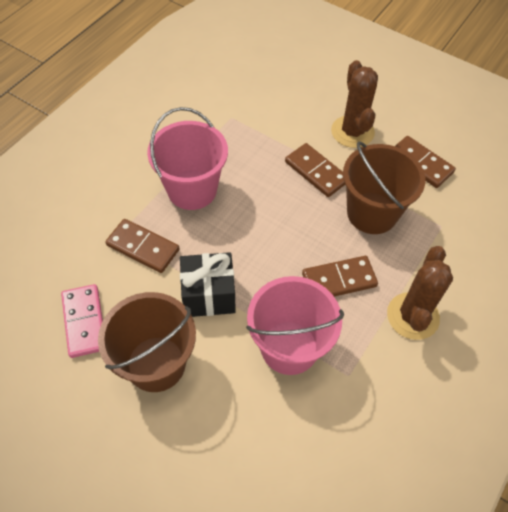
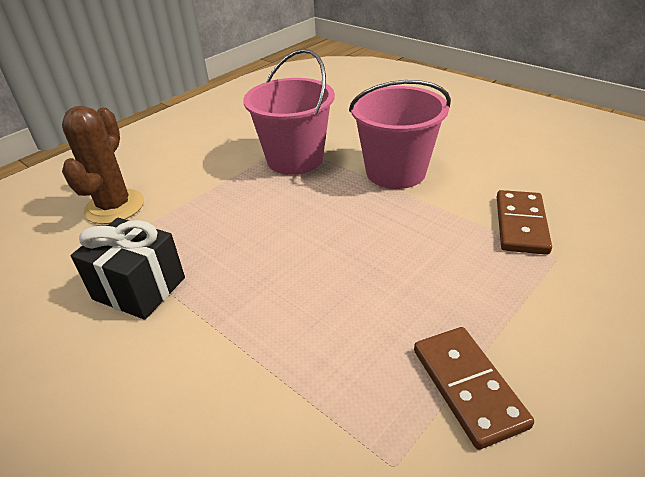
brown bucket: [98,292,196,392] [343,141,425,234] = 2 -> none = 0
brown cactus: [331,60,378,148] [387,246,453,340] = 2 -> [62,106,144,224] = 1
brown domino: [105,219,179,273] [285,143,345,197] [302,256,378,297] [395,136,456,188] = 4 -> [414,327,534,450] [497,190,552,255] = 2
pink domino: [61,284,103,358] = 1 -> none = 0

